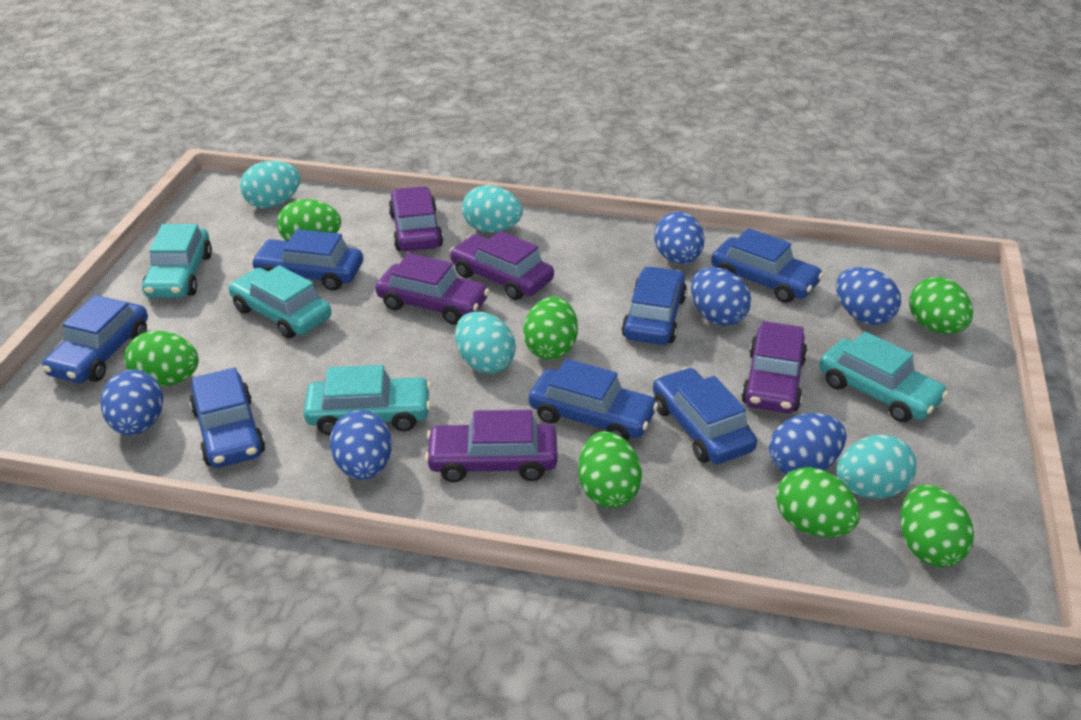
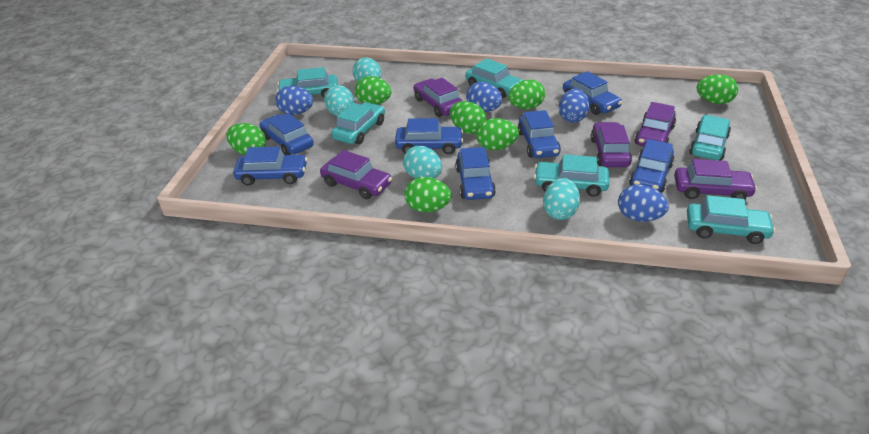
blue egg: [100,370,163,435] [330,410,392,480] [654,212,705,264] [691,267,751,326] [769,413,847,475] [836,267,901,325] = 6 -> [275,86,313,115] [466,82,502,112] [559,88,590,123] [618,185,669,222] = 4
turquoise car: [142,224,212,298] [229,265,331,339] [304,365,431,435] [819,332,948,422] = 4 -> [277,67,338,98] [331,102,385,145] [465,58,523,99] [534,154,609,197] [687,195,776,244] [689,115,731,161] = 6

